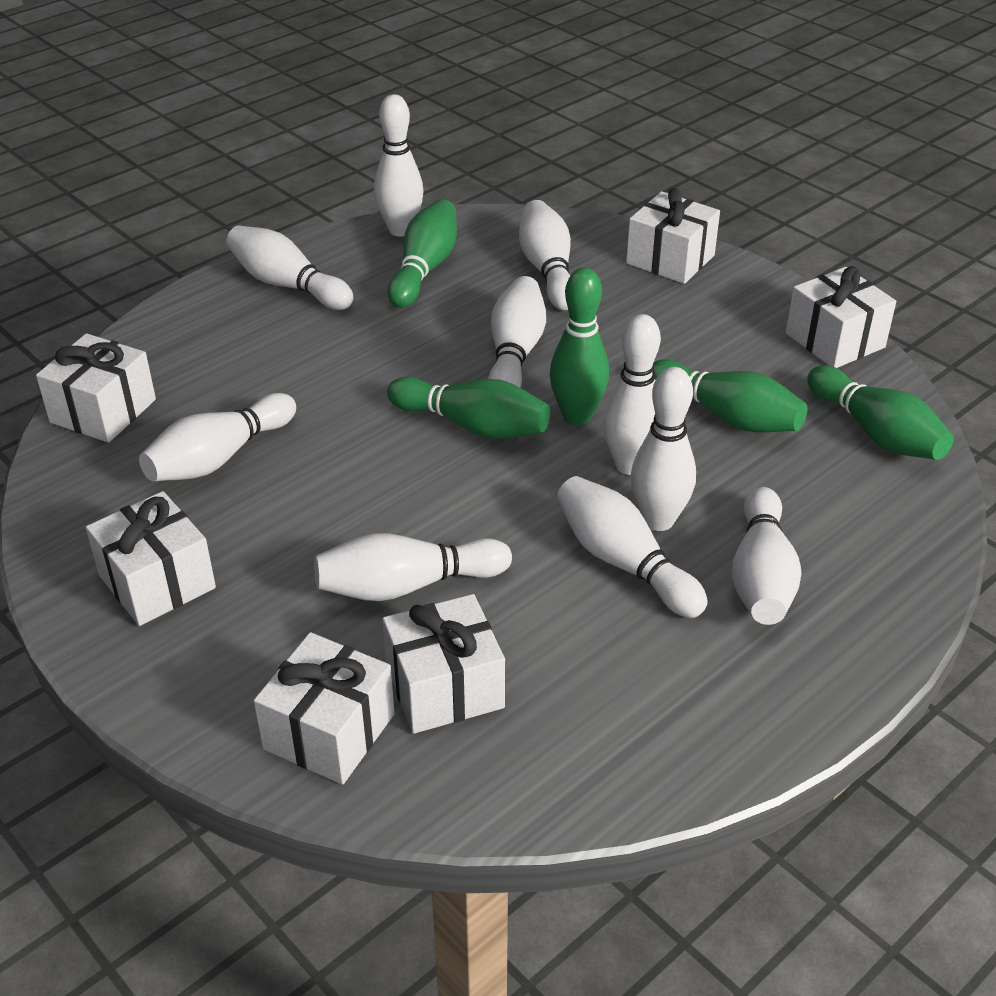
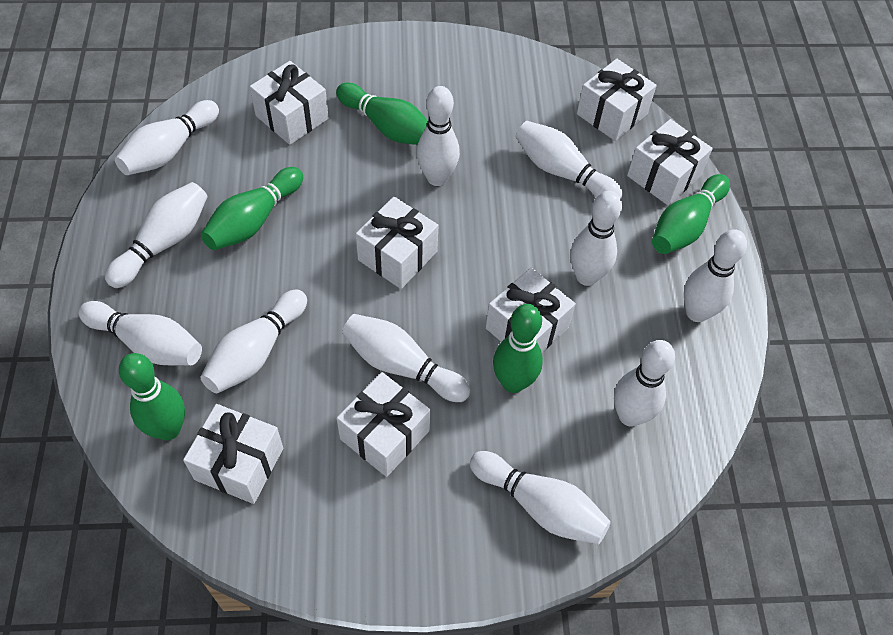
white bowling pin: [139,393,296,481] [226,226,353,310] [314,533,512,601] [374,94,424,237] [488,276,546,387] [519,200,571,311] [557,476,708,618] [603,314,661,475] [631,367,696,531] [732,487,802,625] = 10 -> [78,301,202,365] [105,182,208,288] [115,100,219,175] [200,289,307,393] [342,314,471,402] [417,86,460,186] [470,451,611,544] [515,121,623,199] [571,190,622,286] [614,340,675,427] [684,229,747,322] = 11
white gift: [36,333,156,443] [86,491,216,626] [254,632,395,784] [382,594,505,734] [626,188,720,284] [786,266,896,368] = 6 -> [183,404,283,504] [250,61,329,145] [337,372,430,477] [356,197,439,289] [486,268,576,353] [577,59,657,141] [627,119,713,205] = 7

